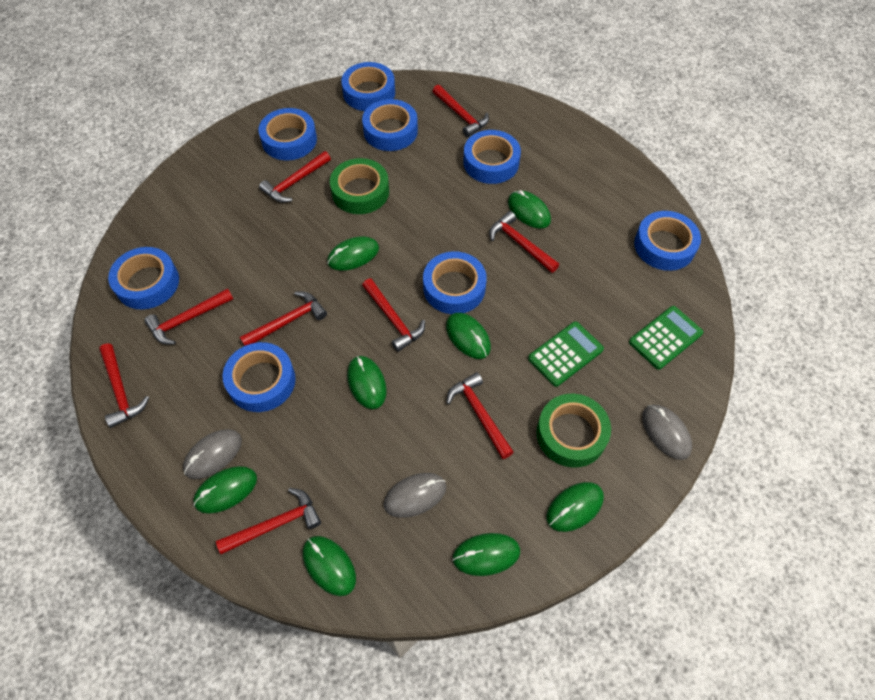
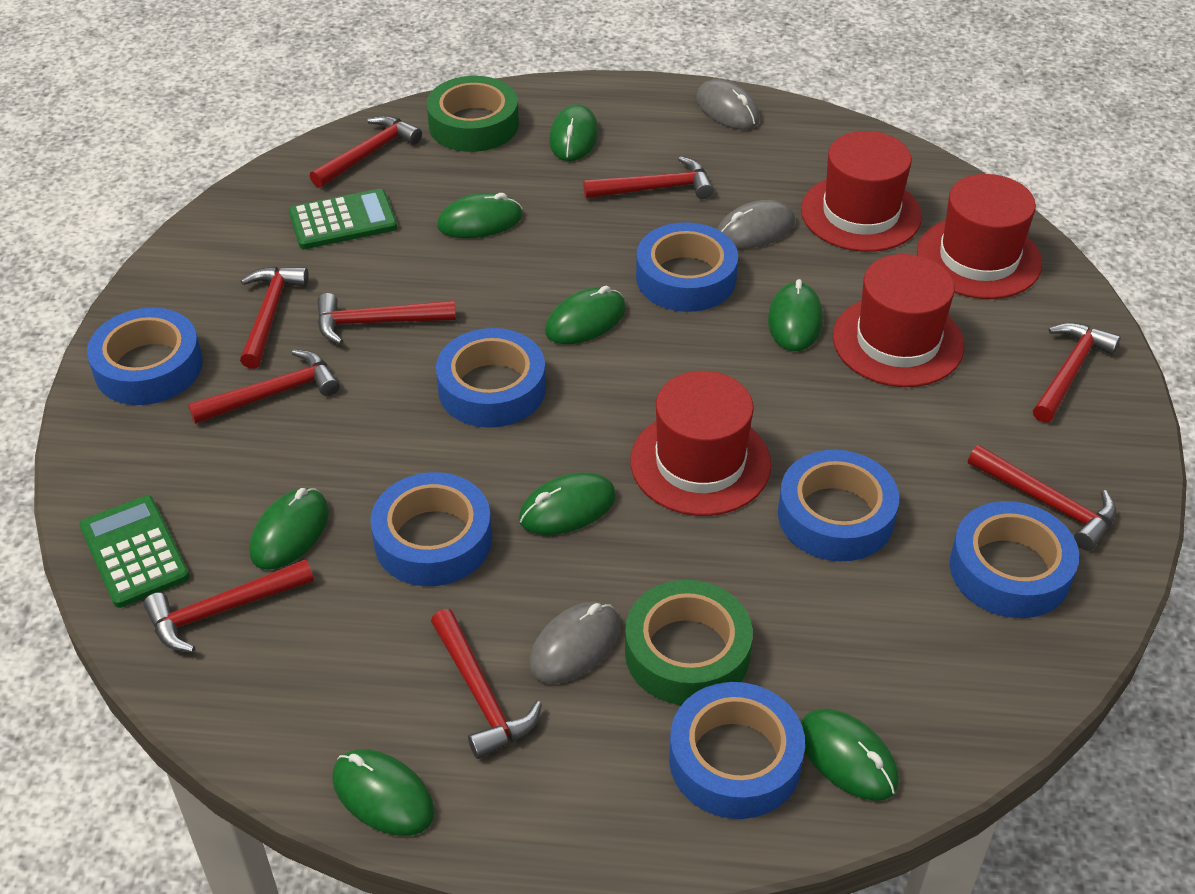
blue tape: [108,247,179,309] [223,342,296,412] [259,108,317,161] [341,62,395,111] [362,99,418,151] [423,251,487,314] [463,130,521,184] [634,211,701,271] = 8 -> [87,308,203,405] [370,472,492,586] [436,328,546,428] [636,222,738,312] [669,682,805,819] [778,450,899,561] [950,501,1079,618] = 7
red hat: none = 0 -> [630,371,771,516] [801,131,922,252] [833,254,964,387] [917,174,1042,299] = 4

